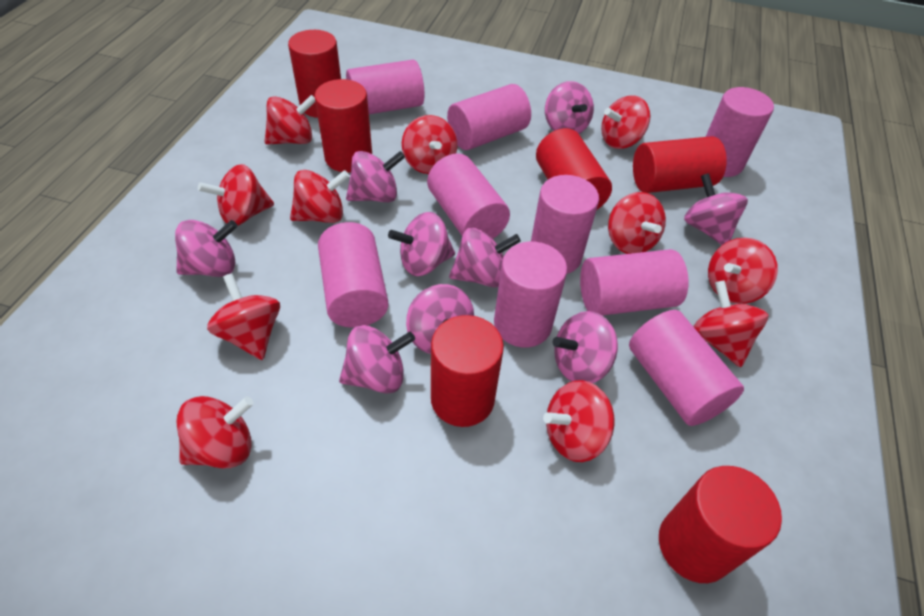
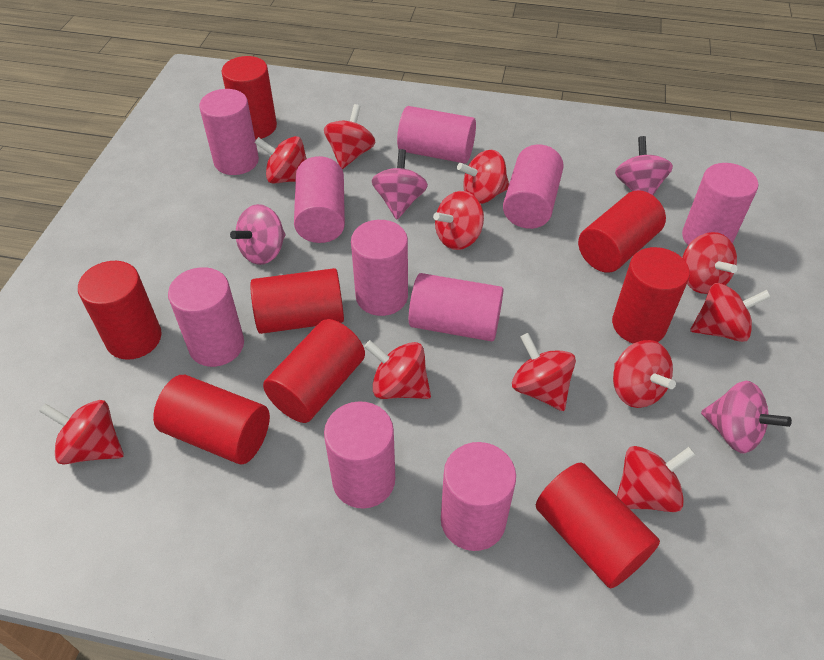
pink cylinder: [318,222,389,328] [346,60,425,114] [427,153,510,239] [447,84,531,150] [494,242,567,347] [531,175,599,274] [580,249,688,315] [629,310,744,426] [706,87,774,177] = 9 -> [168,267,244,367] [199,89,259,175] [294,156,345,243] [324,401,395,508] [351,220,408,316] [397,106,476,163] [409,273,504,341] [441,442,516,551] [503,145,564,229] [682,163,758,245] = 10
pink spinning top: [175,220,238,277] [339,325,415,393] [346,151,405,202] [388,212,455,276] [406,284,474,354] [449,228,521,288] [545,81,594,134] [553,311,618,383] [684,173,748,245] = 9 -> [230,204,286,265] [372,149,428,219] [615,136,673,195] [701,381,792,453] = 4
red cylinder: [288,30,341,118] [314,79,372,173] [431,315,504,427] [536,128,612,209] [633,136,727,193] [659,466,782,583] = 6 -> [78,261,162,360] [153,375,270,464] [222,56,277,140] [250,268,344,334] [263,319,365,423] [536,462,660,588] [578,190,666,273] [612,247,690,344] = 8

